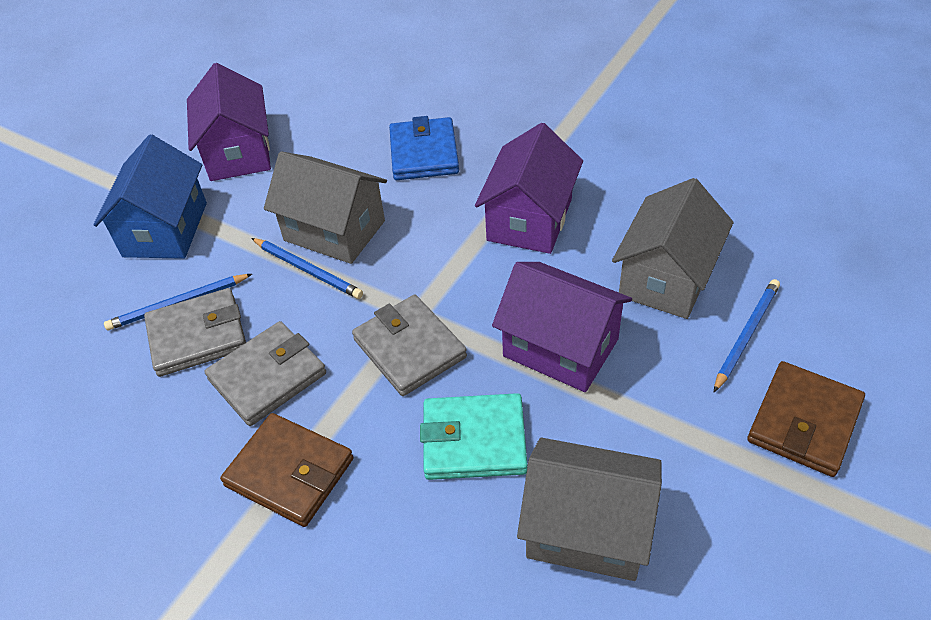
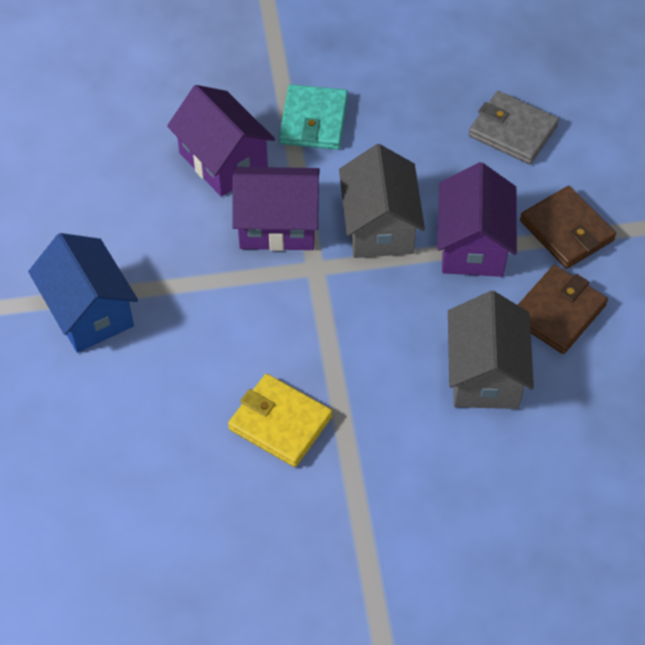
blue pencil: [104,274,252,330] [251,238,363,299] [714,279,780,392] = 3 -> none = 0
blue wallet: [389,116,459,180] = 1 -> none = 0
grey house: [264,151,387,264] [517,437,662,581] [612,178,734,319] = 3 -> [339,144,425,258] [448,291,534,409] = 2
grey wallet: [144,288,246,377] [204,321,326,426] [352,295,467,396] = 3 -> [468,91,559,165] = 1
yellow wallet: none = 0 -> [228,374,332,467] = 1

